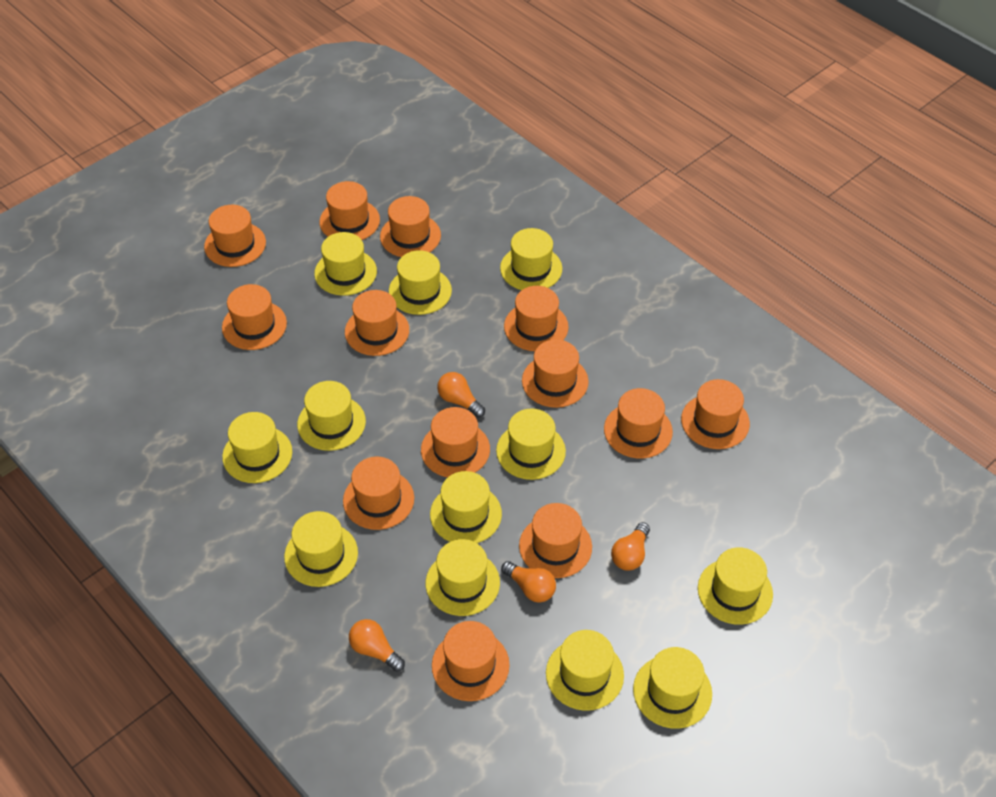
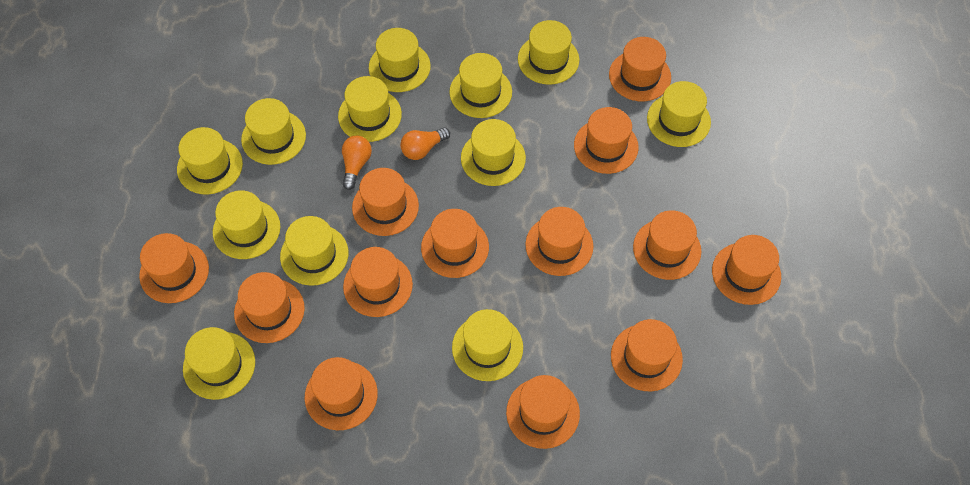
orange light bulb: [349,619,405,672] [437,372,485,418] [501,561,556,603] [611,522,650,571] = 4 -> [342,136,372,190] [400,128,450,160] = 2

